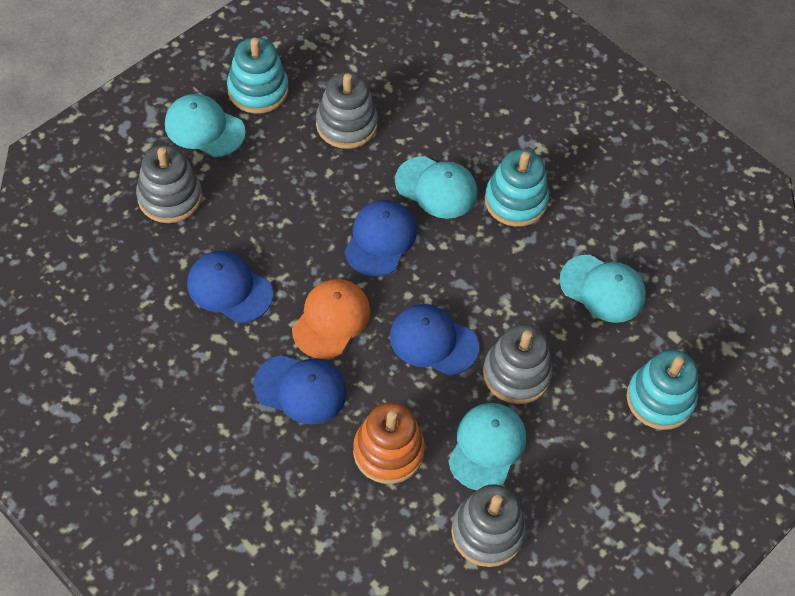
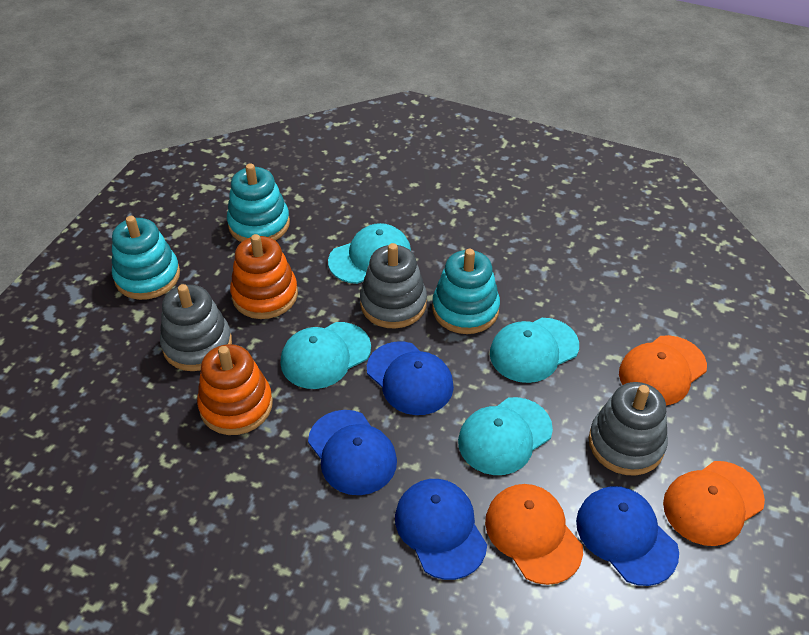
grey stacking toy: [136,145,202,223] [316,72,378,149] [451,484,526,567] [483,324,553,404] = 4 -> [160,284,232,371] [360,243,427,329] [589,382,668,475] = 3
orange cap: [292,279,370,359] = 1 -> [485,484,583,585] [619,335,707,405] [663,461,765,546] = 3
orange stacking toy: [353,402,425,484] = 1 -> [197,344,273,435] [230,234,298,319] = 2

